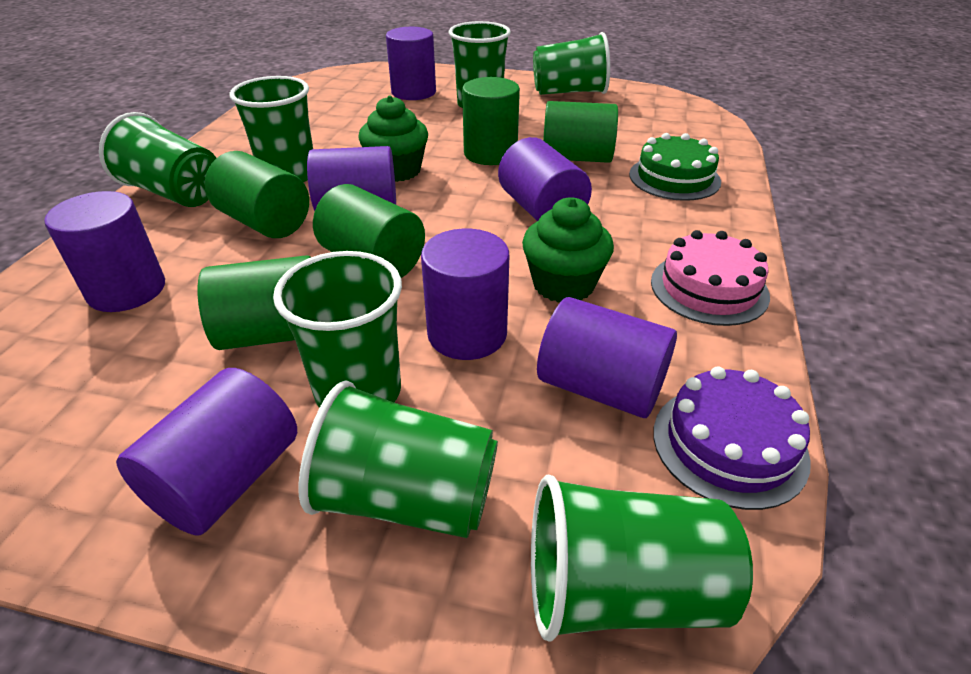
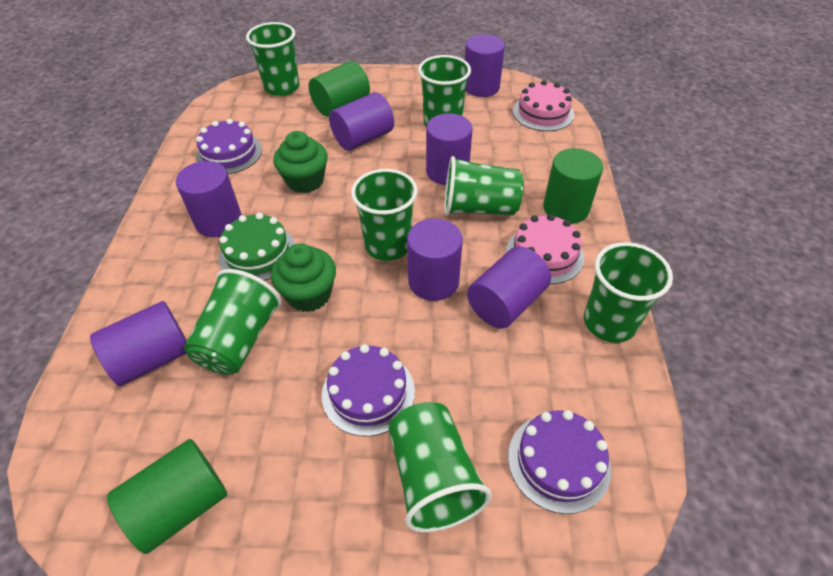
green cylinder: [197,255,311,350] [205,151,309,238] [313,184,425,278] [462,77,520,165] [543,101,618,163] = 5 -> [107,439,228,554] [309,61,370,117] [543,148,603,224] = 3
pink cake: [651,230,770,326] = 1 -> [506,214,584,284] [513,80,574,131] = 2
purple cake: [653,367,811,510] = 1 -> [196,119,262,174] [322,344,415,436] [508,410,611,514] = 3

